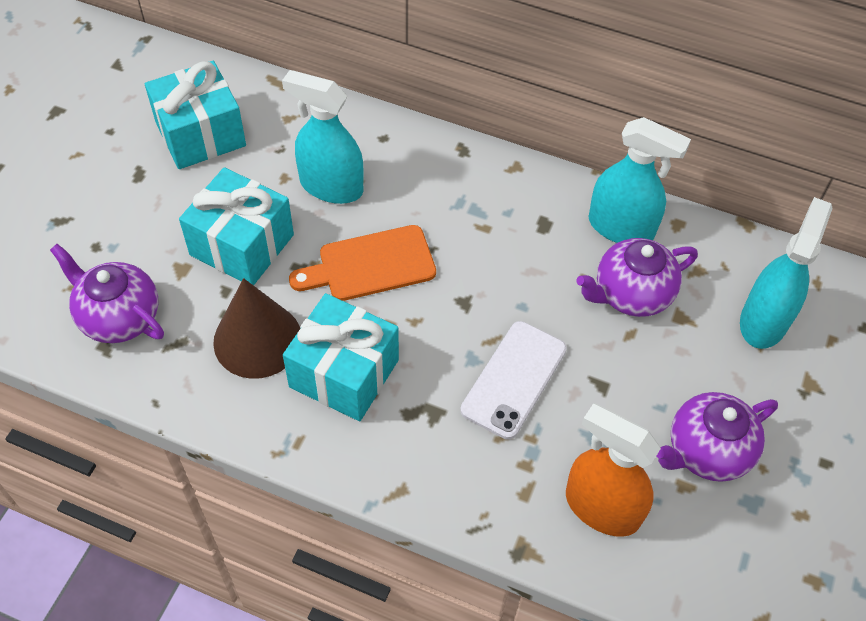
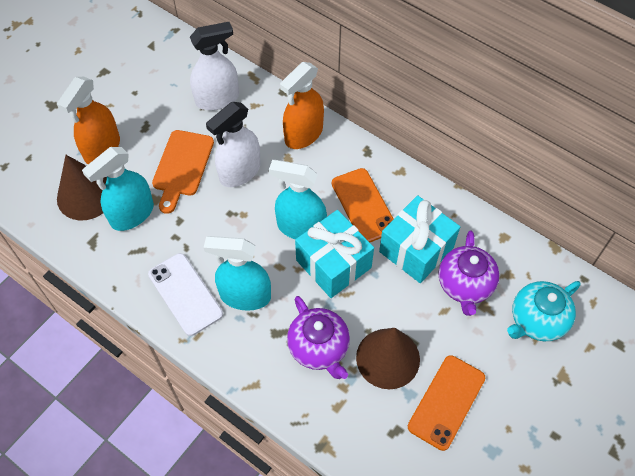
brown cone: [213,278,300,379] = 1 -> [57,155,107,220] [356,328,420,389] = 2
orange phone: none = 0 -> [332,168,394,242] [408,355,485,451] = 2
orange spray bottle: [566,403,661,537] = 1 -> [57,77,120,164] [280,62,324,149] = 2
purple teapot: [50,244,164,343] [577,238,698,317] [657,392,778,482] = 3 -> [287,296,350,379] [438,230,500,316] = 2
turquoise gift: [145,61,246,169] [179,167,294,285] [283,293,399,421] = 3 -> [295,210,374,298] [379,195,460,283] = 2
turquoise teapot: none = 0 -> [507,281,581,341] = 1
white spray bottle: none = 0 -> [190,22,239,110] [206,102,261,187] = 2

